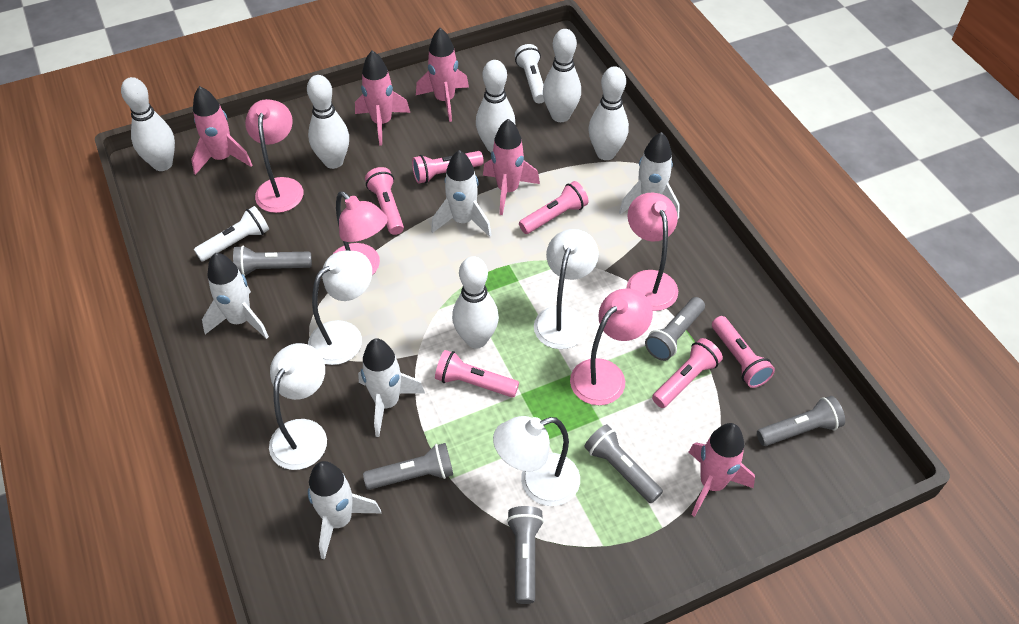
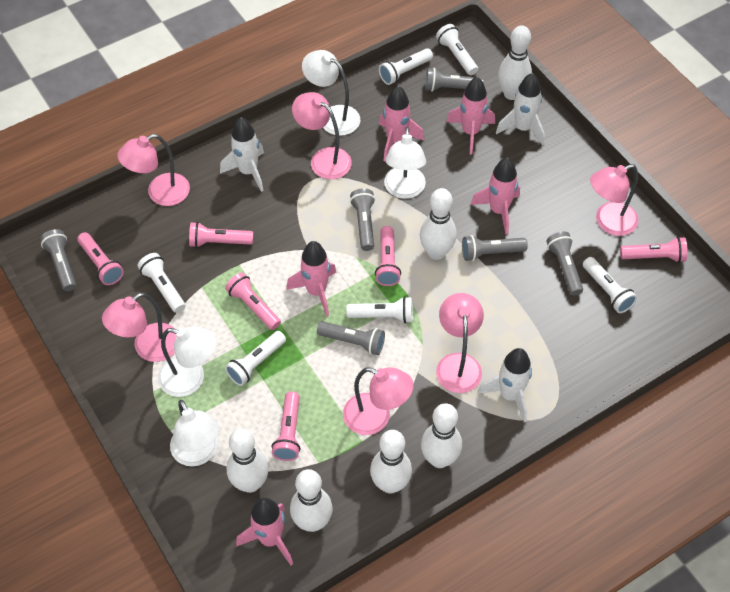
pink lamp: [245,99,303,213] [332,191,388,275] [570,288,653,405] [627,192,678,311] = 4 -> [102,293,177,362] [117,134,190,206] [292,92,352,179] [343,367,414,435] [436,293,484,393] [590,164,639,236] = 6
white flashlight: [194,206,269,261] [515,44,545,103] = 2 -> [138,253,185,313] [225,331,286,386] [346,296,413,323] [379,48,433,85] [436,24,478,75] [583,257,637,313] = 6
white rocket: [202,253,269,339] [308,461,381,560] [358,338,425,437] [431,150,492,237] [619,132,680,219] = 5 -> [220,117,264,192] [478,348,532,422] [496,73,545,145] = 3

